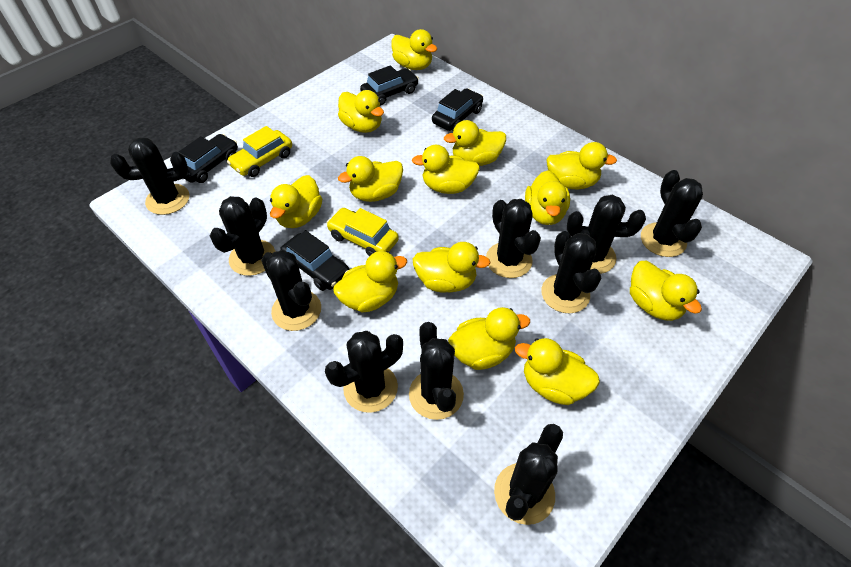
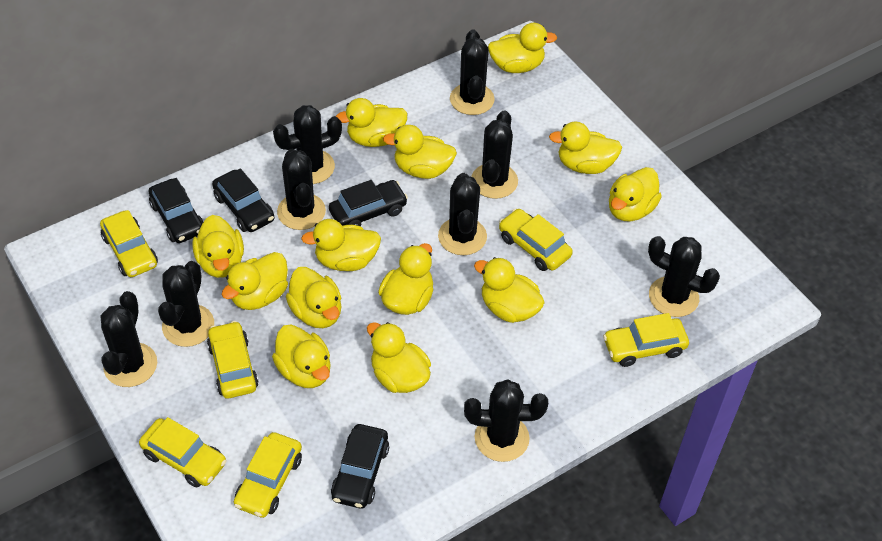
black cactus: [110,138,189,215] [210,196,276,276] [261,250,321,331] [325,331,403,413] [409,322,464,420] [486,199,541,278] [494,424,563,525] [541,231,601,313] [567,195,646,274] [641,170,703,257] = 10 -> [101,291,157,387] [158,261,214,347] [273,105,342,184] [277,149,326,230] [438,173,487,255] [450,30,495,115] [464,379,548,462] [471,110,518,199] [648,236,720,317] = 9
yellow car: [227,126,292,177] [326,208,399,256] = 2 -> [100,210,158,277] [139,417,227,487] [207,321,259,399] [234,432,302,518] [499,209,573,271] [603,313,689,367] = 6

